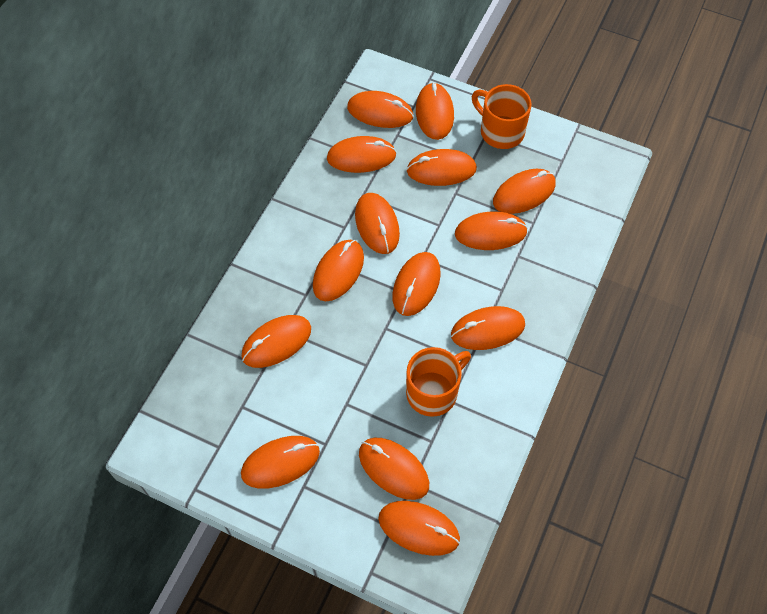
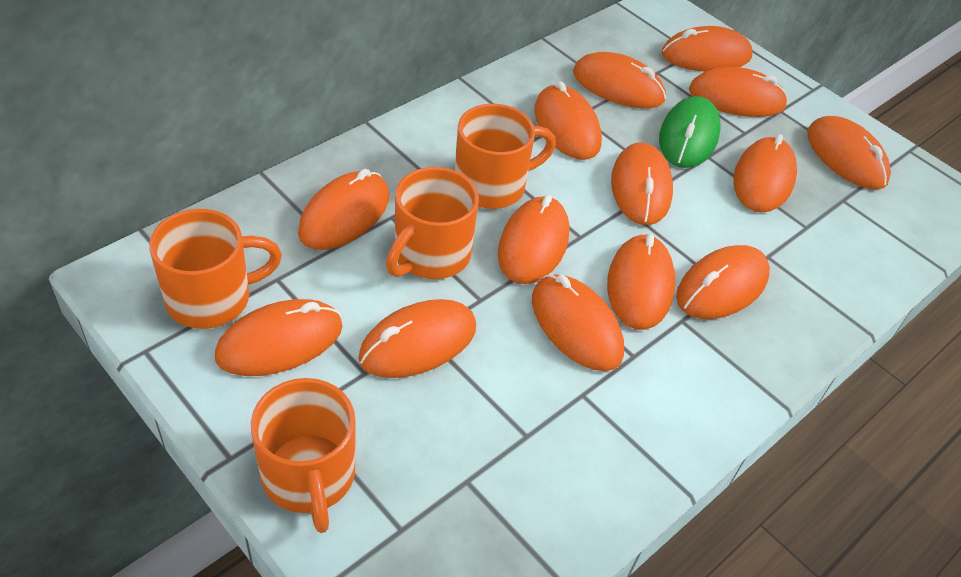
green mouse: none = 0 -> [659,96,721,168] = 1
orange mug: [406,347,471,417] [472,84,532,149] = 2 -> [149,209,282,329] [251,378,355,533] [386,167,479,279] [455,104,556,209] = 4

